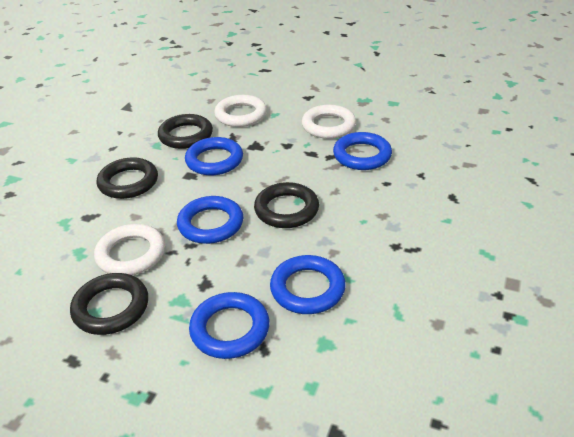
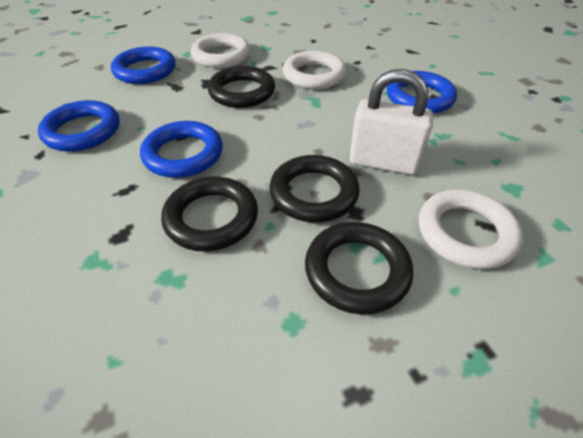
blue ring: [177,196,244,244] [185,137,243,175] [189,292,270,359] [270,255,346,314] [333,132,392,170] = 5 -> [38,100,120,152] [111,47,176,84] [140,121,223,178] [387,71,457,114] = 4
white padlock: none = 0 -> [350,69,433,175] = 1

